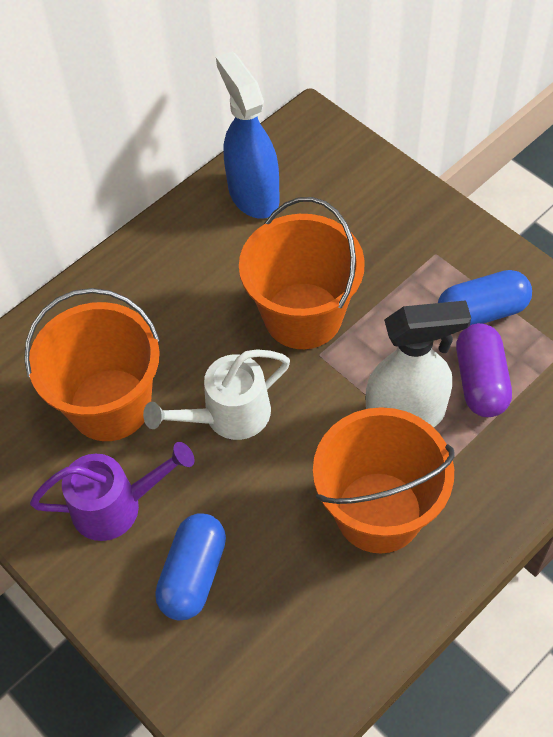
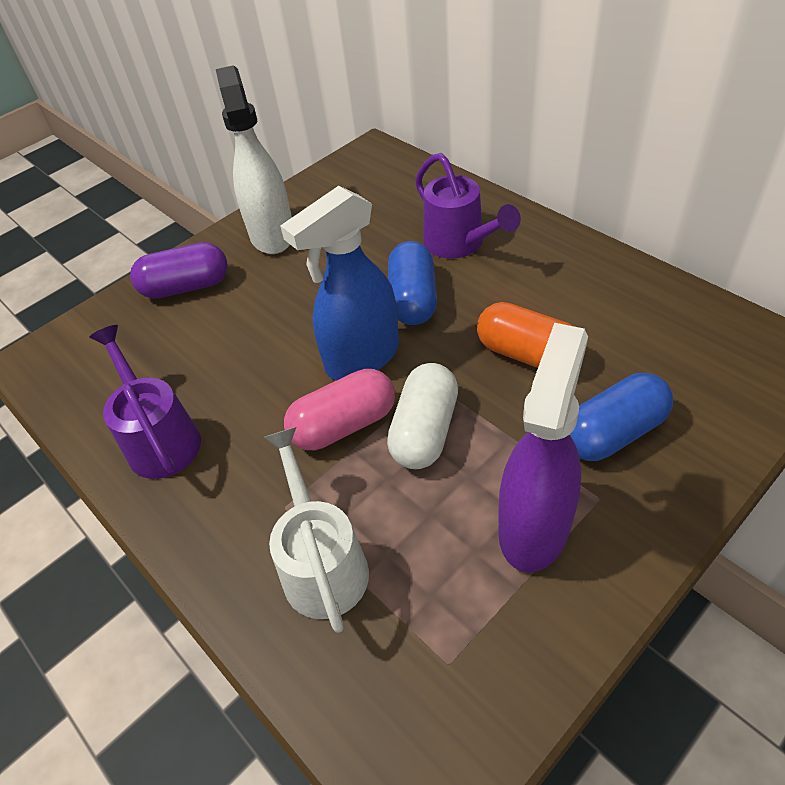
orange bucket: [24,288,160,441] [239,197,365,349] [313,407,455,553] = 3 -> none = 0
orange capsule: none = 0 -> [477,302,575,368] = 1
pink capsule: none = 0 -> [284,369,395,450] = 1
purple spray bottle: none = 0 -> [498,323,588,572] = 1
purple watering can: [30,442,195,541] = 1 -> [89,325,201,479] [415,153,521,258] = 2
white capsule: none = 0 -> [387,363,458,469] = 1

